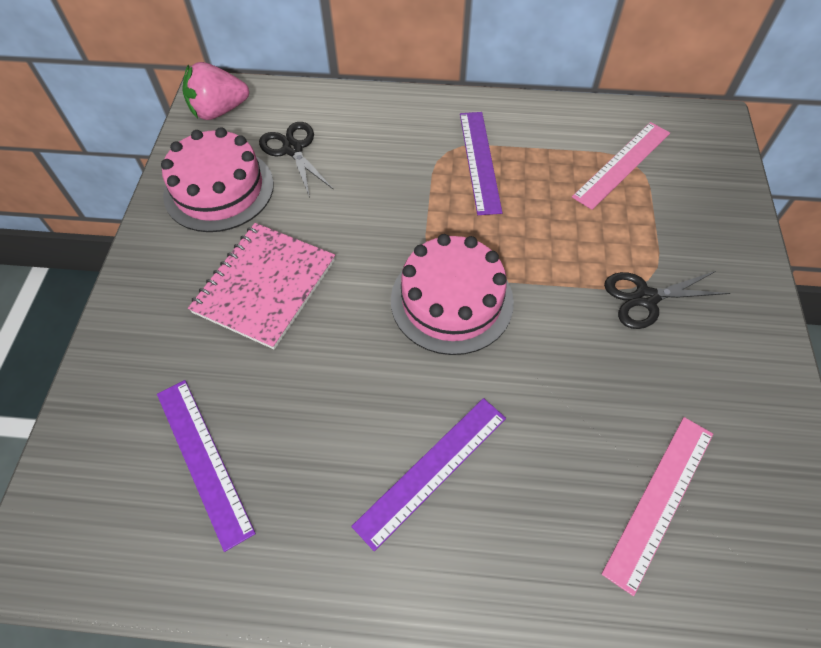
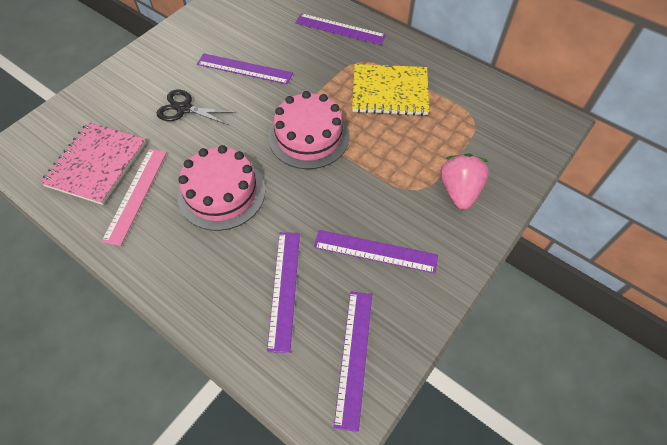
black scissors: [259,122,334,198] [604,271,730,329] = 2 -> [157,90,236,125] = 1
pink ruler: [572,122,670,210] [602,417,713,596] = 2 -> [101,149,167,246] = 1
purple ruler: [157,380,256,552] [351,398,506,551] [460,112,502,215] = 3 -> [197,53,293,84] [267,232,300,353] [295,13,386,45] [314,230,438,274] [334,292,372,432] = 5
yellow notebook: none = 0 -> [352,64,429,116] = 1

